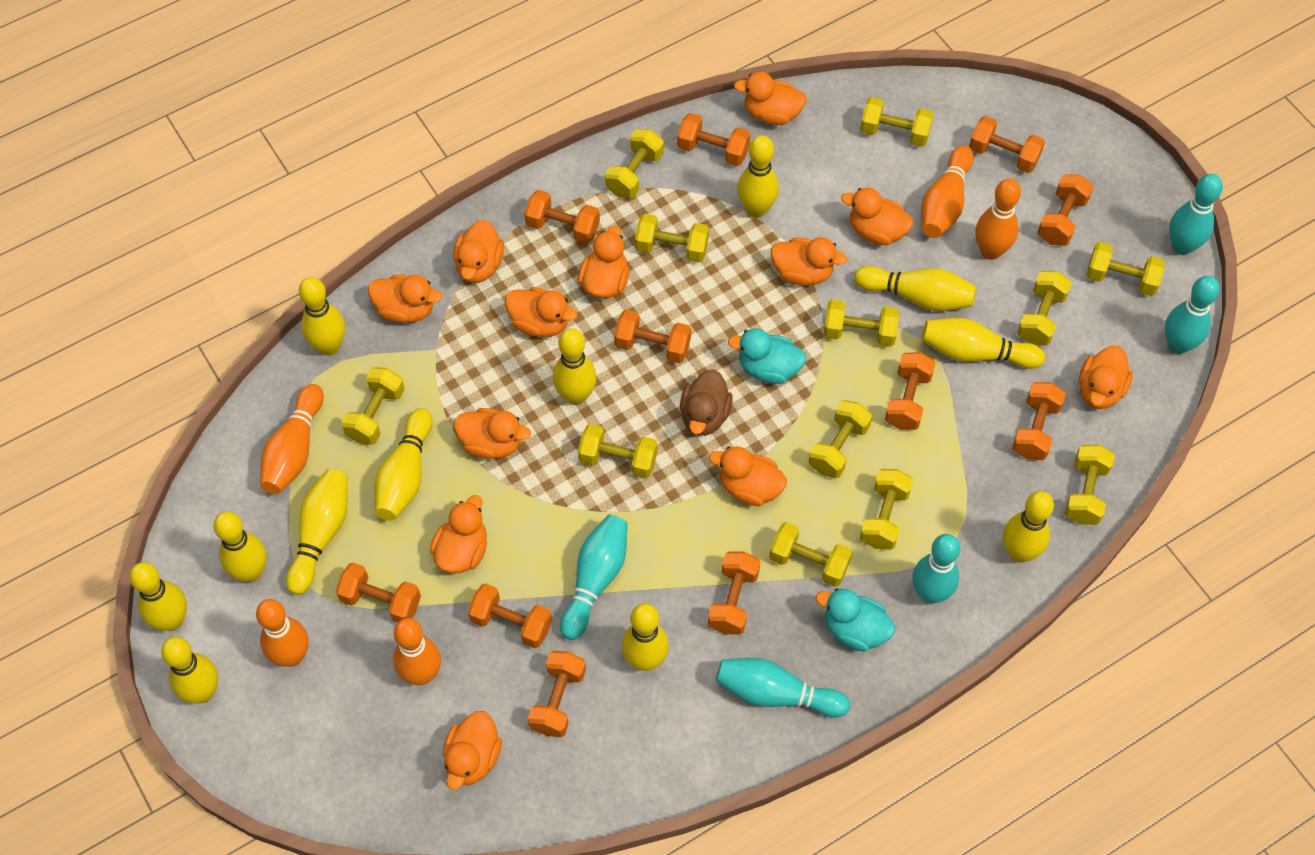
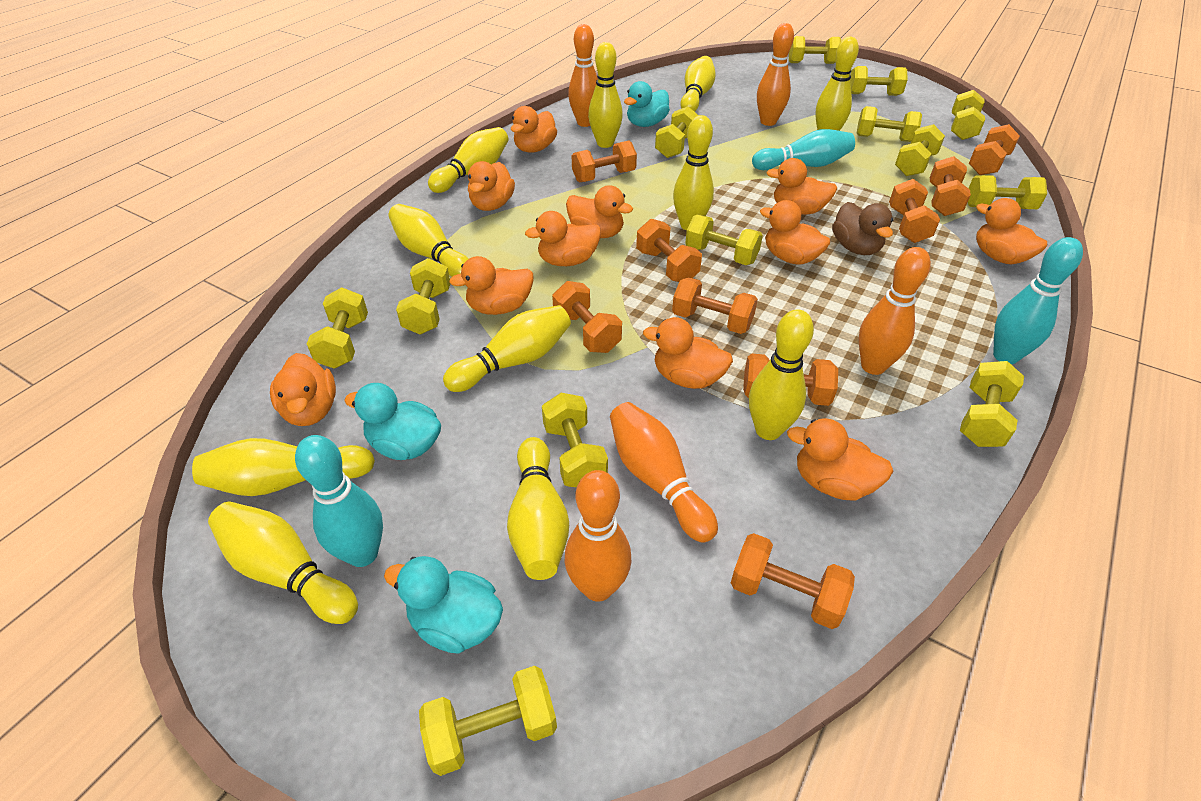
orange duck: [368,275,442,323] [430,495,487,574] [443,711,502,790] [453,220,504,283] [454,408,531,459] [505,287,577,337] [578,226,629,299] [709,446,787,506] [734,72,807,125] [771,237,847,285] [841,188,913,245] [1079,346,1133,409] = 12 -> [270,353,336,426] [449,256,533,315] [468,161,515,211] [511,106,557,153] [525,211,601,266] [566,185,633,238] [643,317,733,389] [760,200,830,265] [766,158,837,215] [787,418,893,501] [976,198,1047,264] = 11
orange dumbbell: [336,563,421,623] [468,583,552,648] [524,190,600,244] [528,651,586,737] [614,310,691,363] [677,113,751,166] [708,551,761,635] [885,352,936,430] [969,116,1045,173] [1012,382,1066,460] [1037,174,1093,246] = 11 -> [552,281,622,353] [572,141,637,182] [636,219,702,282] [672,277,758,334] [731,533,855,629] [743,354,838,406] [889,179,940,243] [930,156,971,216] [969,124,1020,175] = 9
turquoise bowling pin: [560,515,628,640] [716,658,850,717] [912,534,960,604] [1165,276,1220,354] [1169,174,1223,255] = 5 -> [295,435,383,567] [752,129,855,170] [993,237,1083,364] = 3
turquoise duck: [728,328,806,384] [816,588,895,652] = 2 -> [344,383,441,460] [384,556,503,654] [624,81,670,127] = 3
yellow bowling pin: [129,562,187,631] [161,637,218,704] [213,511,267,582] [286,469,348,595] [299,277,346,356] [374,408,432,521] [553,328,597,405] [622,603,669,671] [737,135,779,218] [854,266,977,311] [922,318,1045,369] [1003,491,1054,563] = 12 -> [192,438,375,496] [208,501,358,624] [389,204,468,277] [428,127,508,193] [443,305,571,392] [507,437,569,580] [588,42,623,148] [673,115,714,231] [680,56,716,112] [749,309,814,440] [815,37,859,131] = 11
yellow dumbbell: [341,367,405,445] [578,424,658,479] [605,129,664,198] [635,214,709,263] [769,522,853,587] [808,400,872,478] [823,299,899,347] [860,97,934,147] [860,469,913,550] [1017,271,1072,346] [1065,445,1115,525] [1087,242,1165,296] = 12 -> [307,287,368,369] [396,258,450,334] [419,666,557,776] [542,393,608,487] [655,106,698,158] [685,215,763,265] [789,36,841,64] [850,66,908,96] [857,106,922,142] [895,124,945,176] [951,90,985,140] [960,361,1024,447] [968,175,1047,209] = 13

